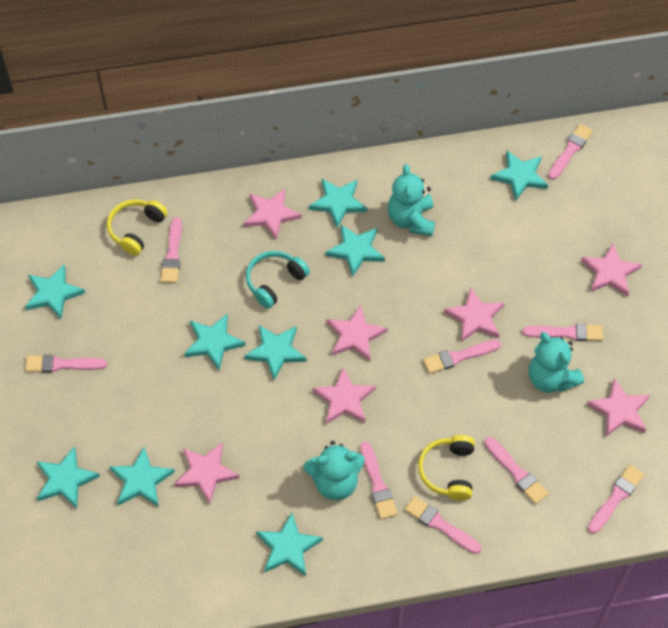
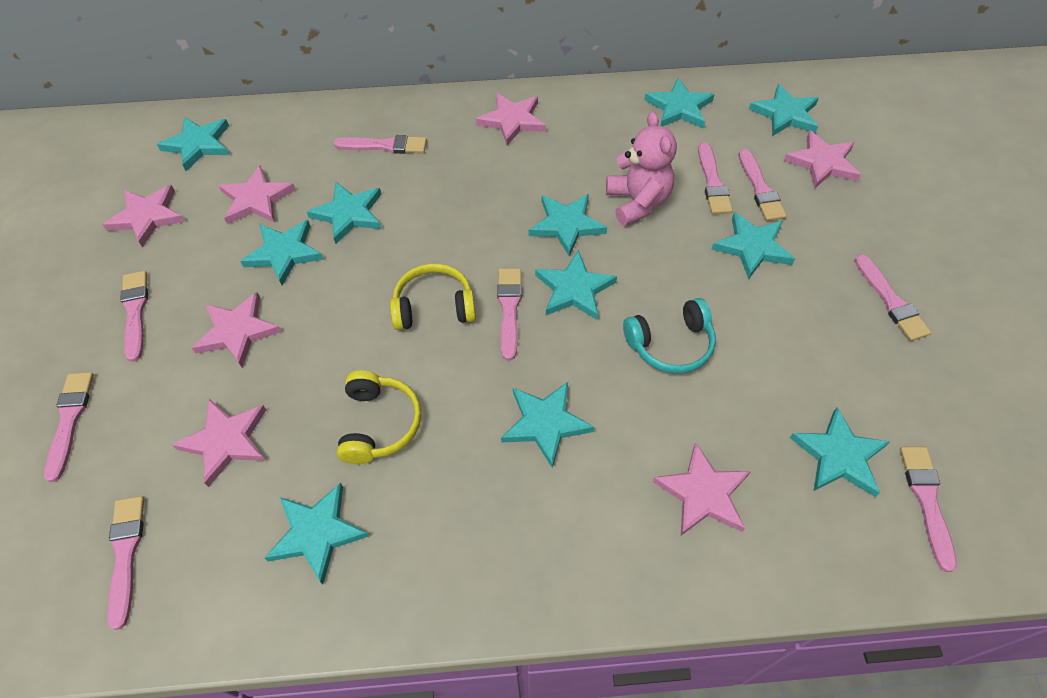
pink teddy bear: none = 0 -> [606,112,677,226] = 1
turquoise star: [25,265,85,319] [36,446,100,509] [109,447,175,507] [184,314,246,370] [244,325,307,380] [256,513,323,576] [309,179,367,228] [325,225,385,277] [490,151,548,200] = 9 -> [157,117,229,171] [240,220,324,286] [265,483,369,584] [306,182,382,244] [501,382,594,468] [529,194,607,257] [535,250,617,320] [645,78,715,128] [711,212,795,279] [749,84,819,136] [790,407,890,497] = 11
turquoise teddy bear: [303,441,365,500] [388,164,435,236] [529,332,584,393] = 3 -> none = 0

